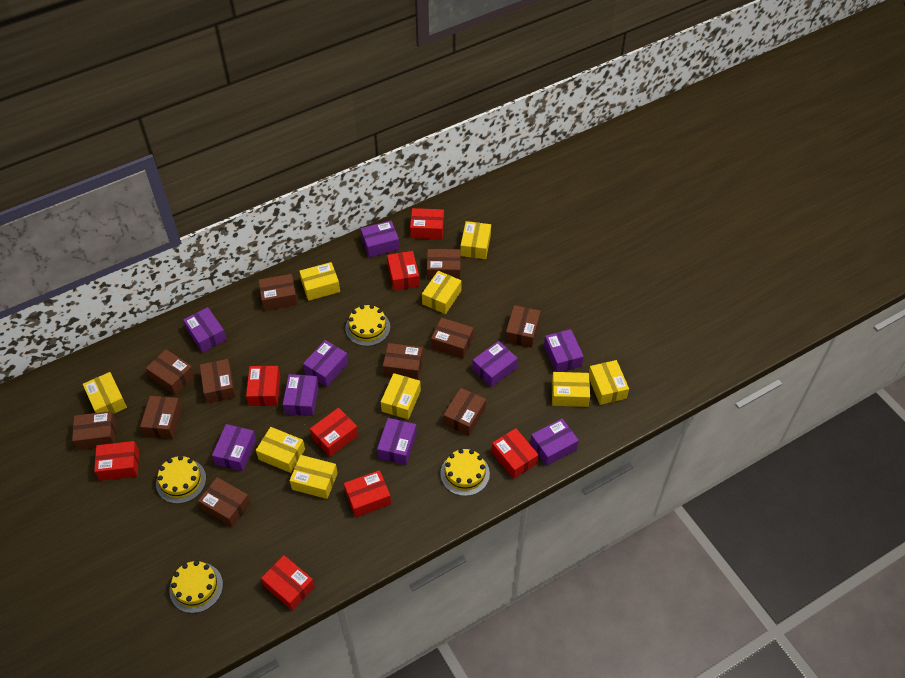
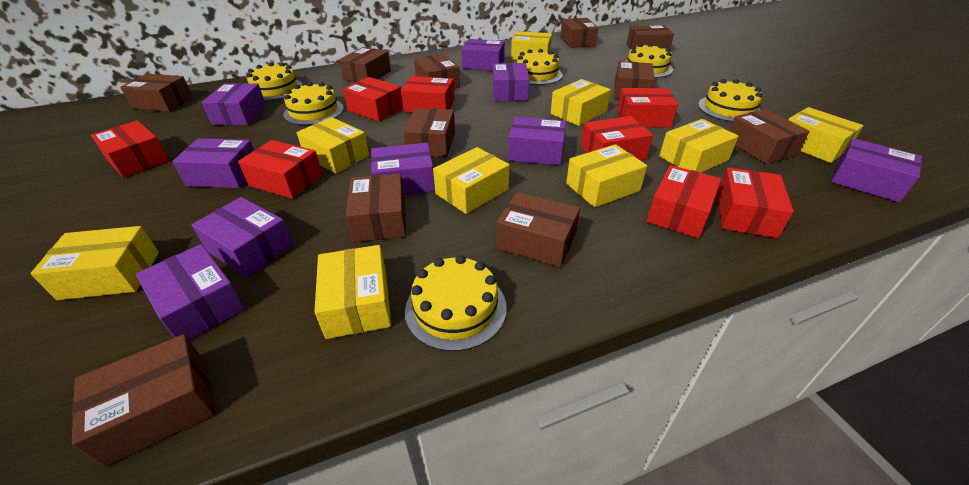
yellow cake: [156,456,206,504] [169,561,223,613] [345,305,390,346] [440,449,490,496] = 4 -> [246,62,303,101] [283,82,344,125] [405,255,507,351] [517,49,563,85] [626,43,673,78] [698,79,762,122] = 6

